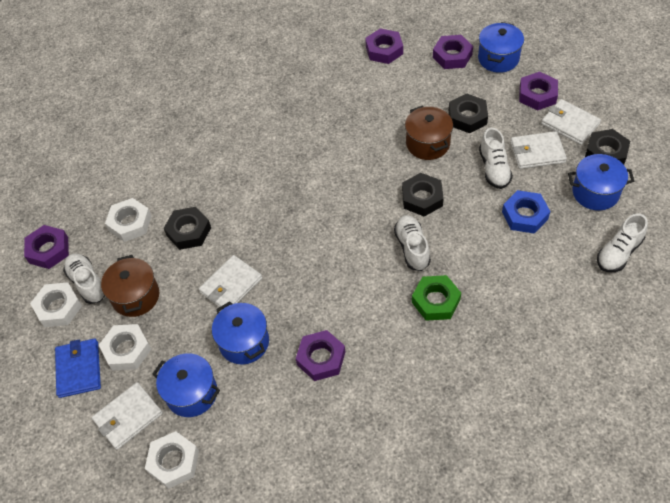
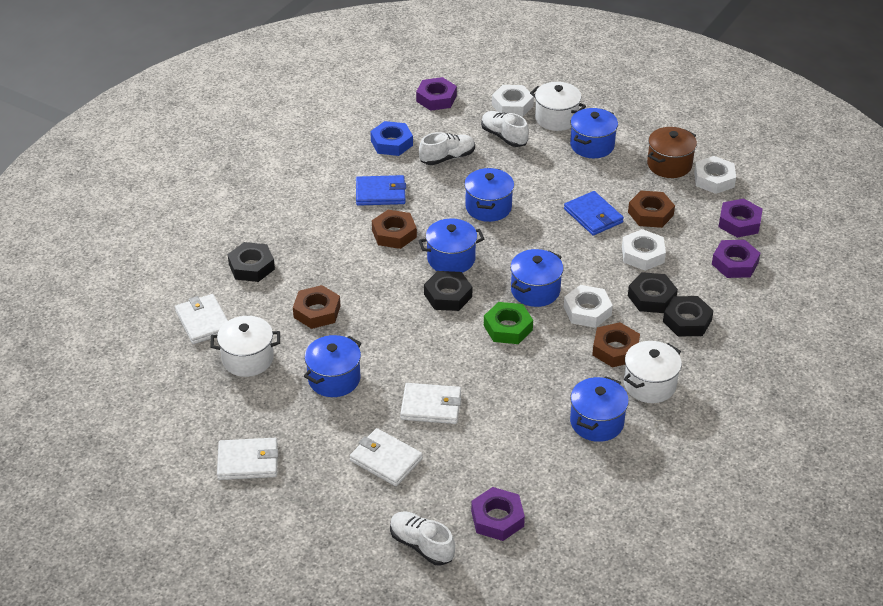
blue pot: [152,353,220,417] [212,301,269,365] [478,22,524,73] [568,154,634,211] = 4 -> [304,335,362,397] [418,218,484,273] [464,168,514,222] [510,249,564,307] [570,108,618,158] [570,376,629,442] = 6
blue wallet: [55,338,101,398] = 1 -> [356,175,406,206] [564,191,624,236] = 2
brown nut: none = 0 -> [293,285,340,329] [372,210,417,249] [592,322,640,368] [628,191,675,228] = 4
brown pot: [101,255,159,317] [405,106,453,160] = 2 -> [647,127,697,178] = 1
purple nut: [24,225,69,269] [296,330,345,381] [365,28,403,64] [433,35,473,69] [519,71,558,111] = 5 -> [416,77,457,111] [471,487,525,541] [712,240,760,278] [718,199,762,238] = 4
white pot: none = 0 -> [210,316,280,377] [530,82,586,131] [624,341,682,403] = 3
white shoe: [63,254,105,304] [394,215,431,271] [479,128,513,189] [597,214,648,272] = 4 -> [390,511,455,566] [419,132,475,165] [481,111,529,147] = 3

